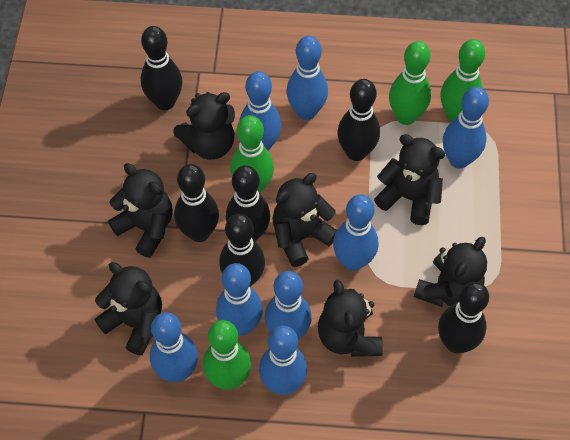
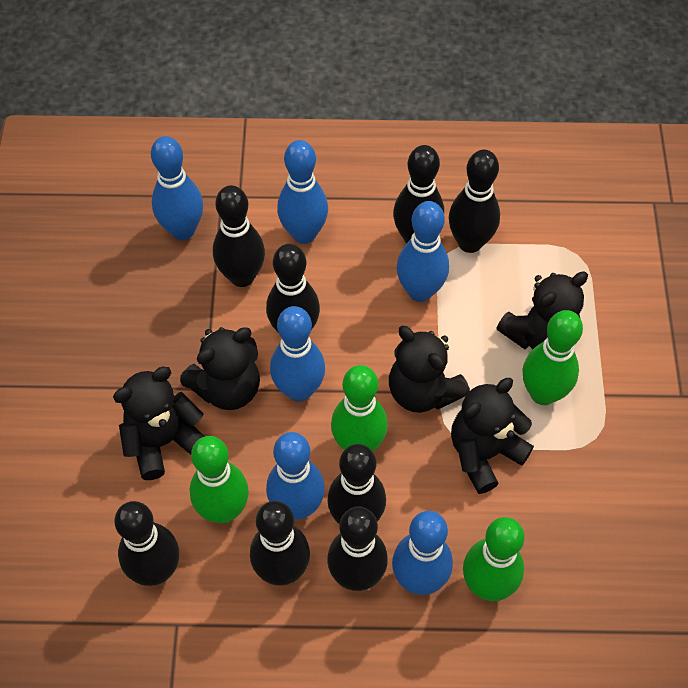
black bowling pin: [141,26,182,110] [174,164,219,242] [219,214,265,287] [226,165,270,241] [337,79,380,161] [438,282,489,353] = 6 -> [115,501,179,586] [213,185,265,287] [250,501,310,585] [266,244,320,333] [327,444,386,524] [327,506,388,591] [393,145,444,244] [449,149,500,253] = 8
black teddy bear: [95,262,162,355] [108,163,173,258] [173,92,235,160] [272,173,337,267] [318,280,383,357] [374,134,445,225] [414,237,487,307] = 7 -> [113,367,205,480] [180,327,260,410] [389,326,470,413] [451,378,534,494] [496,272,588,349] = 5
blue bowling pin: [150,312,198,382] [216,263,263,336] [239,71,281,151] [259,325,307,395] [265,271,312,339] [287,36,328,120] [333,194,378,271] [443,87,489,169] = 8 -> [151,136,203,240] [266,432,325,520] [270,306,325,402] [277,140,328,244] [392,511,453,595] [397,201,449,302] = 6

